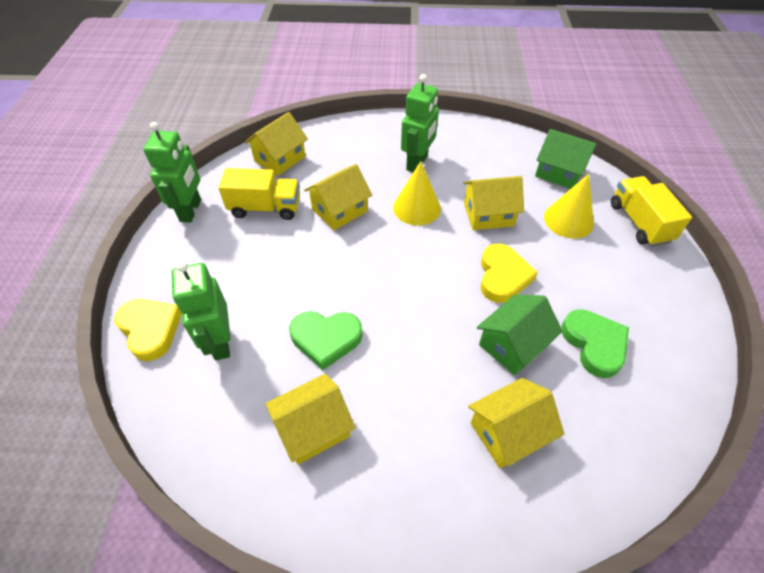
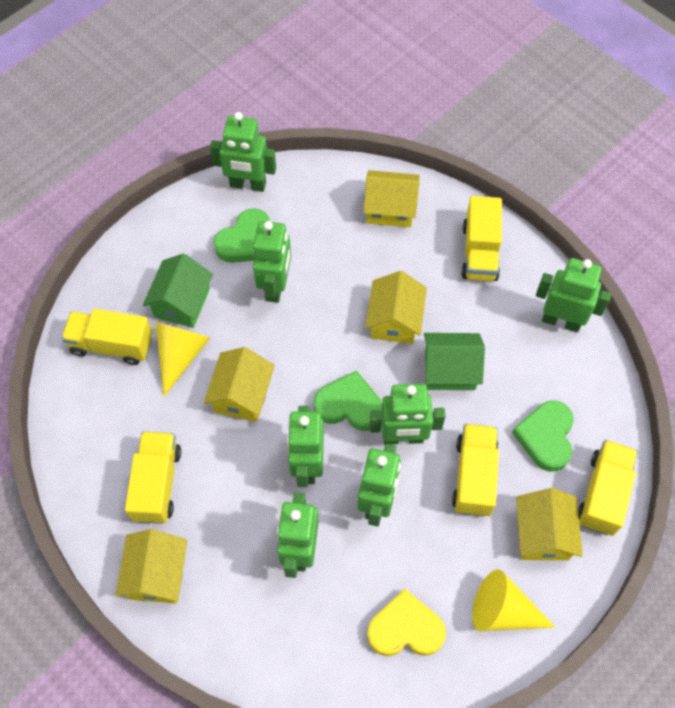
green heart: [289,311,362,370] [561,309,629,378] = 2 -> [214,208,270,263] [314,371,382,431] [512,401,574,472] = 3
green robot: [143,122,201,223] [172,261,231,360] [401,74,439,172] = 3 -> [210,112,276,192] [253,221,291,303] [277,493,319,578] [287,406,324,487] [357,444,401,527] [370,384,445,445] [536,258,611,332] = 7
yellow heart: [114,299,182,361] [480,244,538,303] = 2 -> [367,589,446,656] = 1
yellow truck: [218,168,300,220] [611,176,692,247] = 2 -> [61,309,153,365] [125,431,181,524] [452,424,499,517] [461,196,502,281] [578,440,638,536] = 5

